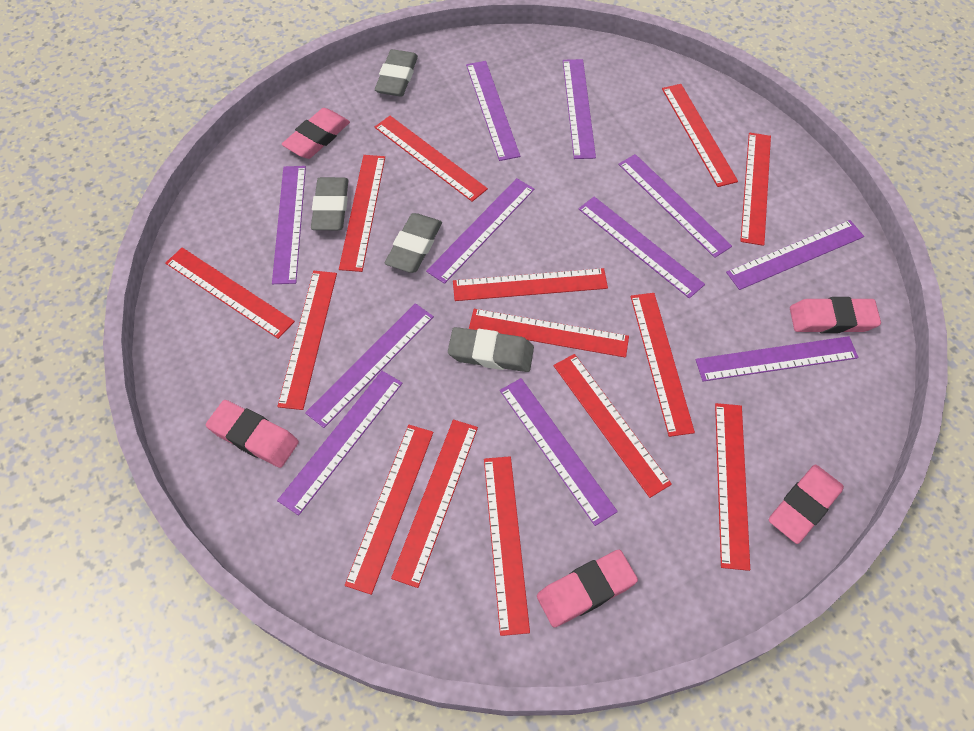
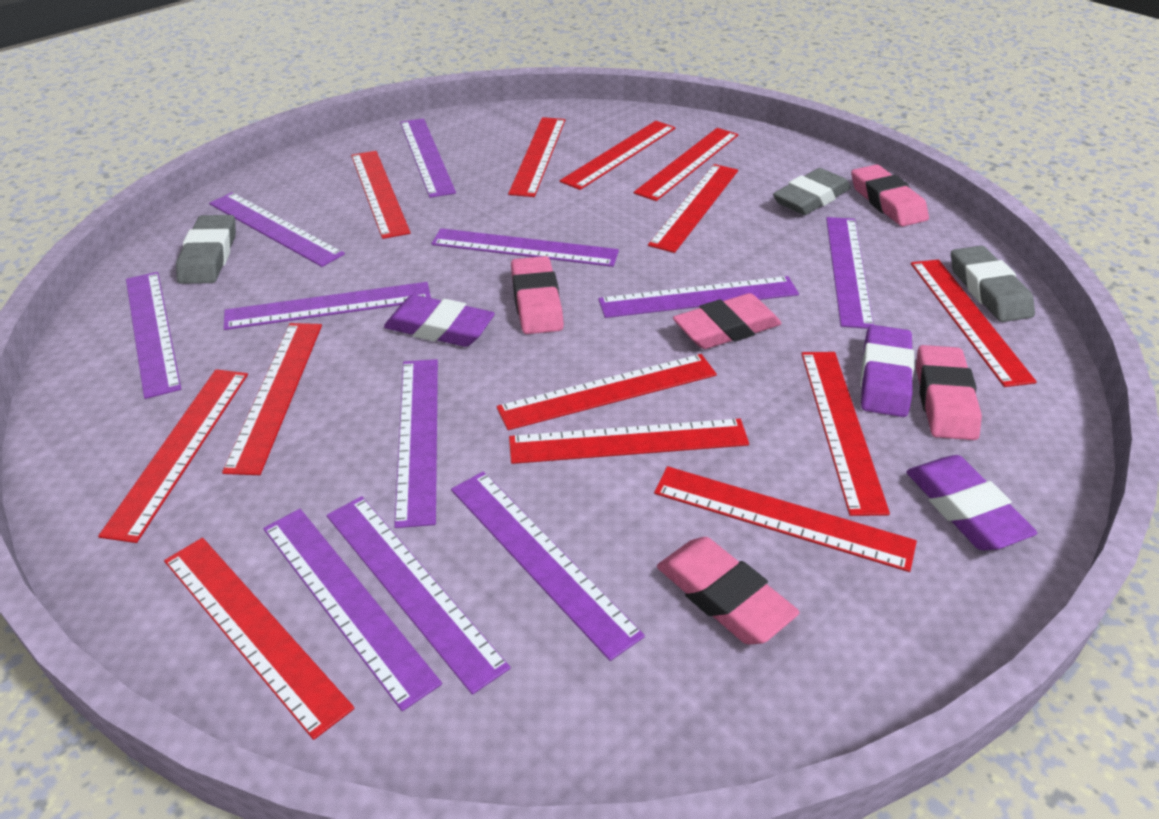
grey eraser: [311,177,348,230] [375,49,418,96] [385,213,442,273] [448,327,534,372] = 4 -> [176,215,236,284] [773,168,850,215] [951,246,1035,322] = 3
purple eraser: none = 0 -> [384,295,495,347] [860,325,914,417] [906,455,1037,550] = 3
red ruler: [165,247,295,339] [277,271,337,410] [339,155,385,272] [345,425,433,595] [375,116,488,202] [391,419,478,588] [453,268,608,301] [469,309,629,358] [484,456,530,636] [554,354,672,498] [631,293,695,437] [662,84,738,187] [715,403,750,571] [740,133,771,246] = 14 -> [98,369,248,543] [164,538,355,740] [222,323,322,475] [351,151,411,239] [497,354,717,430] [508,117,565,197] [509,419,749,464] [560,121,676,190] [634,128,738,201] [648,164,738,253] [654,466,917,572] [801,352,890,516] [911,260,1037,387] = 13

